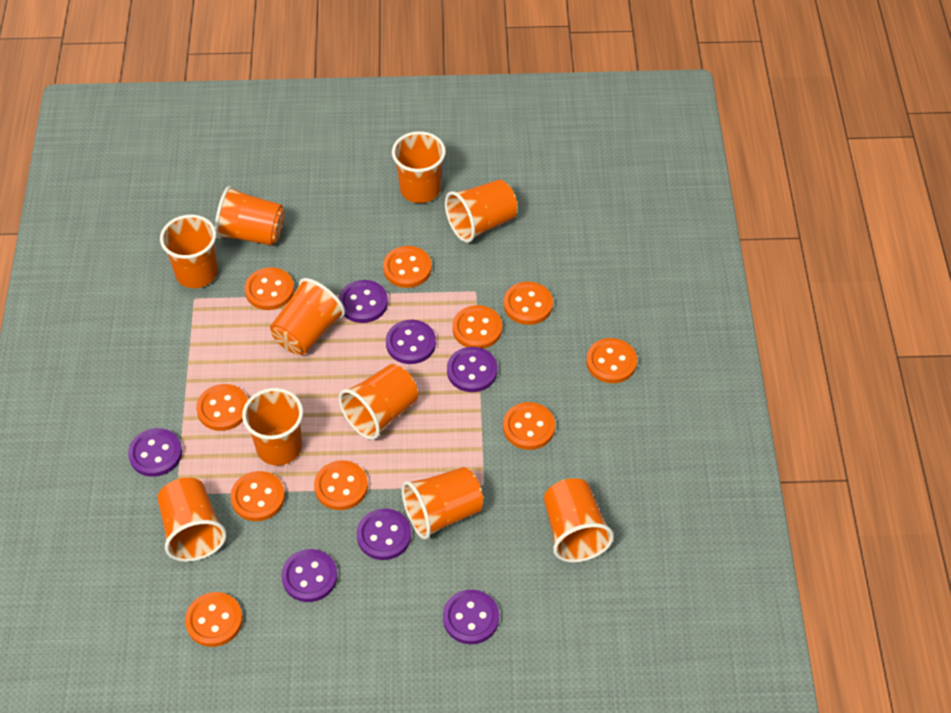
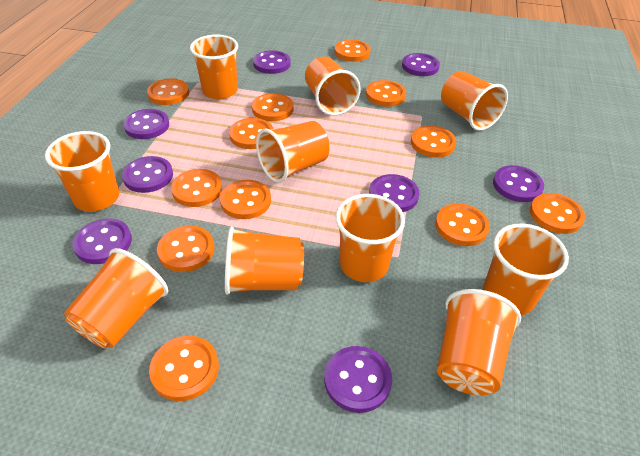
orange button: [185,592,243,647] [196,384,248,431] [230,471,285,521] [245,267,294,310] [314,460,368,510] [383,246,432,288] [452,305,502,349] [503,402,555,450] [504,282,553,325] [586,338,637,383] = 10 -> [147,78,189,105] [149,336,219,401] [157,225,215,272] [171,169,222,207] [220,180,271,219] [229,118,273,149] [252,93,294,121] [335,40,371,62] [366,80,406,107] [411,126,456,157] [435,204,490,246] [530,193,585,234] = 12
purple button: [128,428,182,477] [281,549,337,602] [339,280,388,323] [357,508,411,560] [386,320,436,364] [443,590,499,644] [447,347,498,392] = 7 -> [72,218,132,264] [122,156,173,193] [123,109,169,139] [253,50,290,74] [324,346,392,413] [369,174,419,212] [402,53,440,76] [493,165,544,202] = 8

